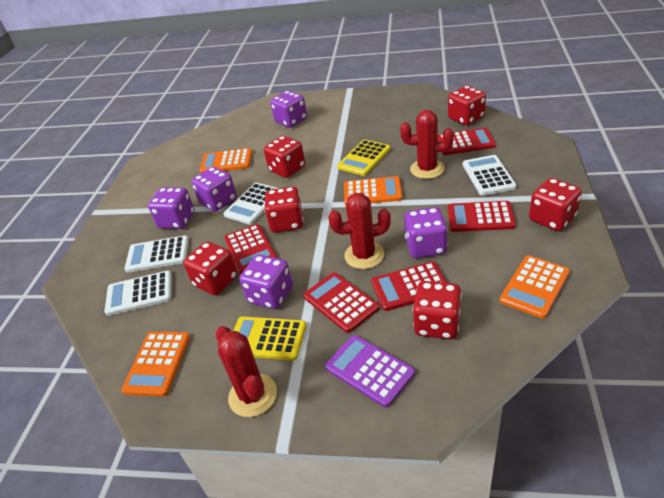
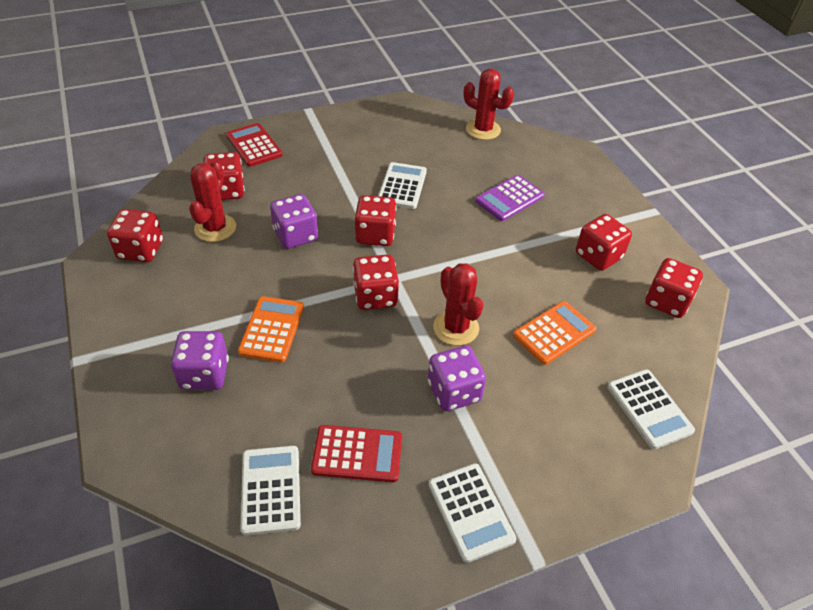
orange calculator: [121,332,190,397] [199,148,252,173] [344,176,402,205] [500,255,570,319] = 4 -> [238,296,304,362] [513,301,596,365] = 2
purple dice: [148,187,195,229] [191,167,237,212] [239,255,293,309] [270,91,307,128] [404,207,448,258] = 5 -> [171,331,229,390] [270,194,318,249] [428,346,486,411] = 3
red calculator: [224,224,277,274] [303,272,380,333] [371,261,447,311] [438,128,496,155] [448,201,516,232] = 5 -> [226,123,283,167] [311,425,402,482] = 2
yellow calculator: [233,316,307,361] [337,139,391,176] = 2 -> none = 0

